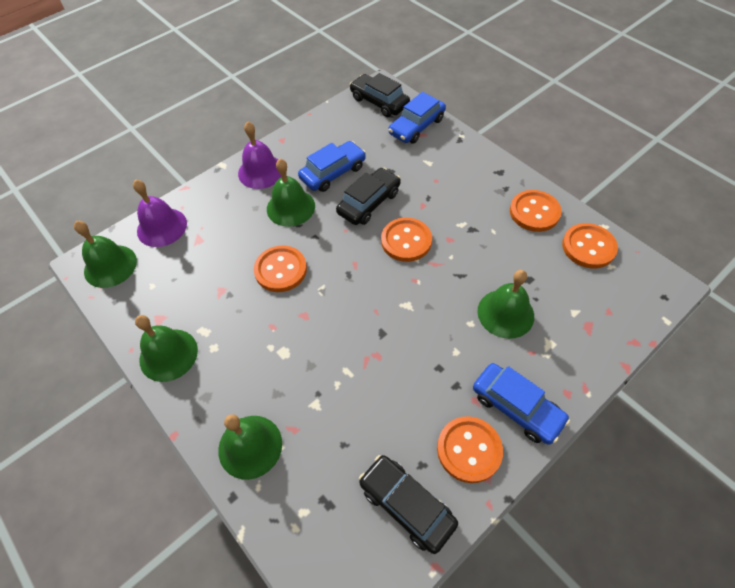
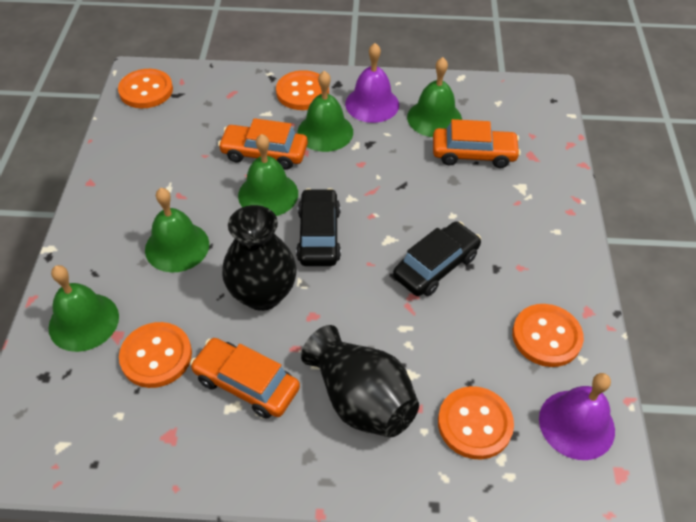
black car: [336,168,400,225] [350,73,410,117] [359,455,458,554] = 3 -> [296,188,341,266] [393,221,481,296] = 2
black vase: none = 0 -> [222,205,297,311] [301,325,419,437] = 2
blue car: [298,141,366,192] [388,92,446,144] [473,363,570,445] = 3 -> none = 0
orange car: none = 0 -> [190,338,300,419] [218,118,308,169] [433,119,521,168] = 3

